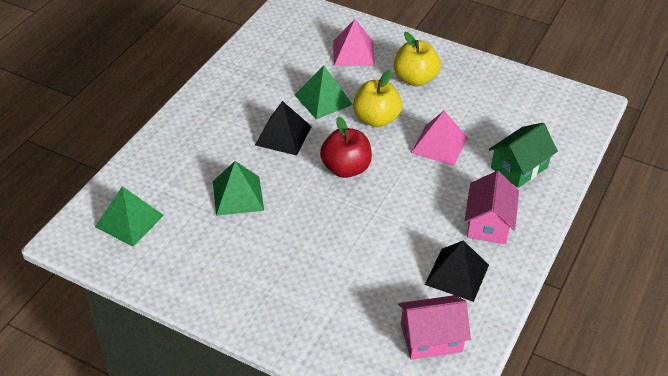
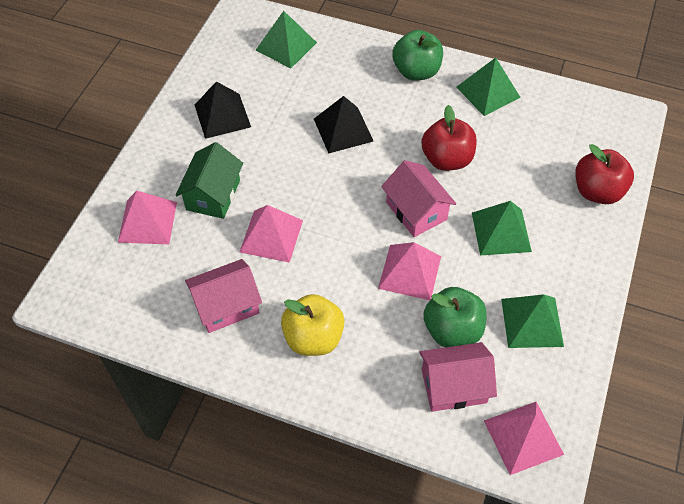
green apple: none = 0 -> [392,30,443,81] [424,287,487,347] = 2
green pyramid: [95,186,164,247] [213,161,264,216] [295,65,353,119] = 3 -> [256,11,317,69] [457,57,521,116] [472,201,532,256] [501,294,564,348] = 4
pink house: [398,295,471,360] [465,171,519,244] = 2 -> [185,259,262,333] [381,160,456,237] [419,342,497,412] = 3
pink pyramid: [333,19,375,66] [411,111,468,166] = 2 -> [118,191,177,244] [240,205,303,263] [378,242,441,300] [484,402,564,475] = 4
red apple: [320,116,372,178] = 1 -> [421,105,477,171] [576,144,634,204] = 2
yellow apple: [353,70,402,127] [394,32,441,86] = 2 -> [281,294,345,356] = 1

